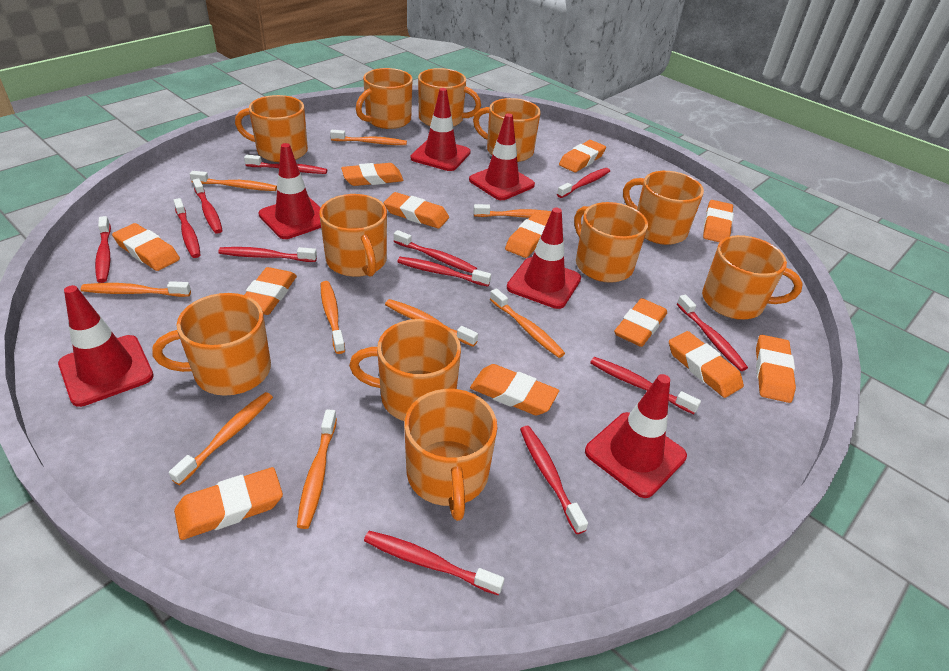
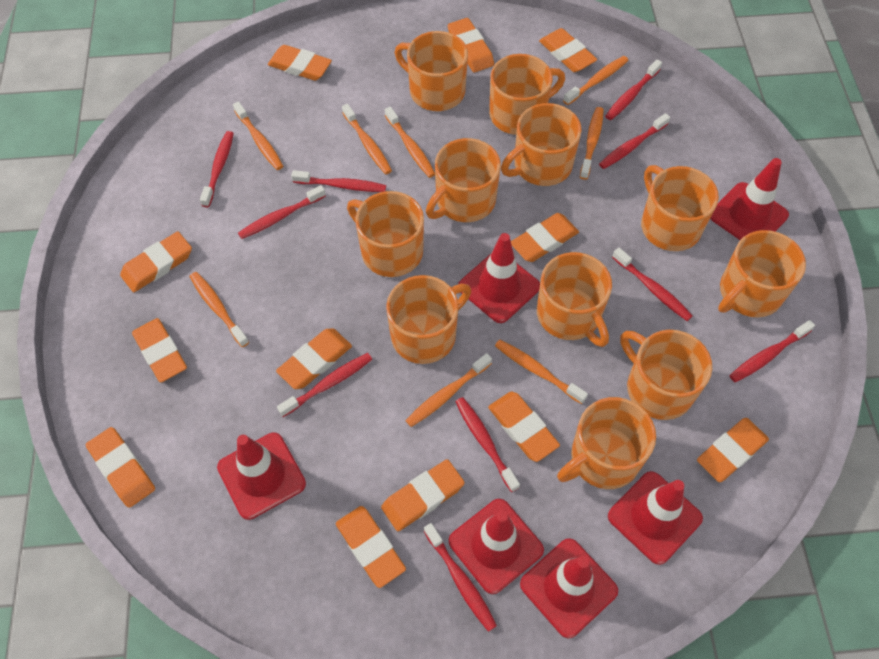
orange toothbrush: [81,281,191,297] [169,392,273,485] [190,171,277,191] [297,409,337,529] [321,281,345,354] [330,130,407,145] [385,299,478,347] [473,204,551,218] [490,288,565,358] = 9 -> [189,272,249,347] [233,101,283,170] [342,104,392,174] [385,107,435,178] [405,353,492,427] [495,339,588,404] [563,56,629,105] [580,107,604,180] = 8
red toothbrush: [95,216,111,283] [173,198,201,258] [193,179,223,234] [218,247,317,262] [244,155,327,174] [364,531,504,596] [394,230,477,273] [397,257,491,287] [520,426,588,534] [557,168,610,198] [590,357,701,414] [677,295,748,371] = 12 -> [200,131,234,207] [238,185,326,239] [277,353,372,417] [291,170,386,192] [424,523,497,632] [455,397,520,492] [599,113,670,169] [605,59,662,120] [612,248,693,321] [729,320,815,382] = 10

